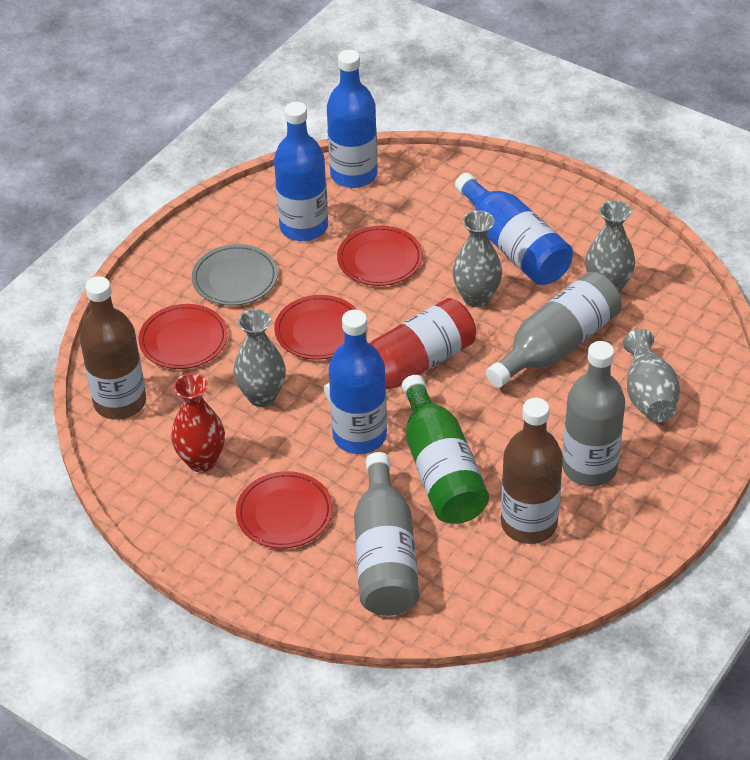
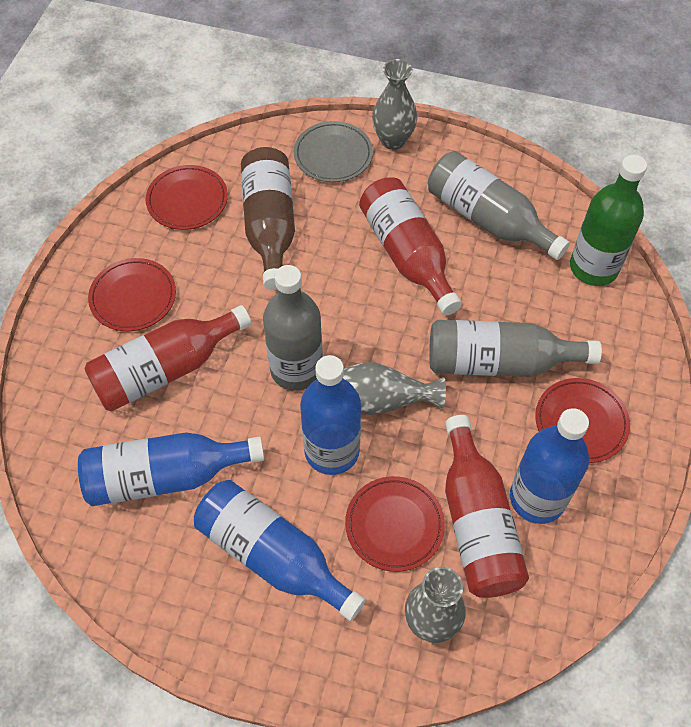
brown bottle: [80,276,146,420] [501,398,563,544] = 2 -> [241,147,295,290] = 1
grey vase: [234,309,286,407] [453,210,502,307] [585,200,635,293] [623,329,680,423] = 4 -> [343,362,446,415] [372,59,417,150] [405,567,466,643] = 3
red bottle: [324,298,476,401] = 1 -> [84,305,252,412] [359,177,462,316] [445,415,529,598] = 3
red vase: [171,373,225,472] = 1 -> none = 0

